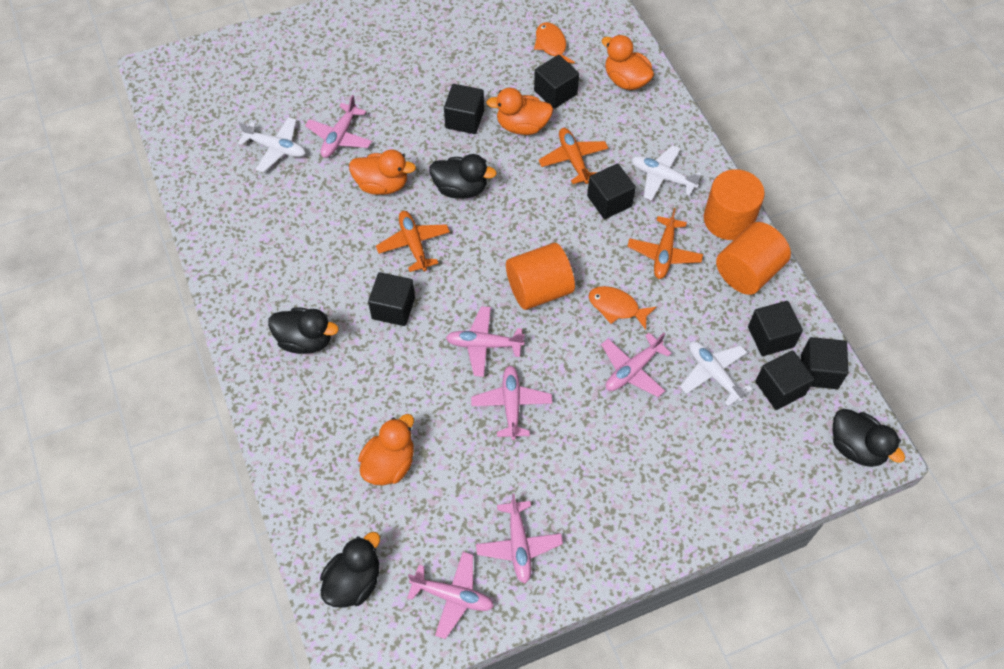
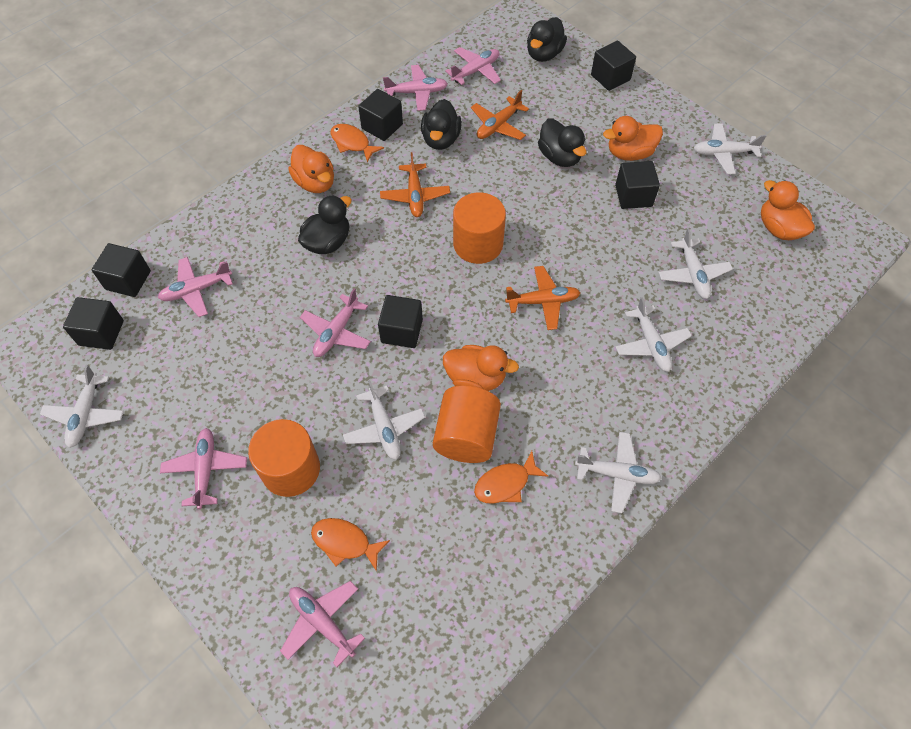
black cube: [368,272,415,326] [444,84,484,134] [534,55,579,109] [587,164,636,219] [748,301,803,356] [755,350,814,410] [801,337,848,389] = 7 -> [63,297,124,350] [92,243,151,297] [358,89,403,141] [378,295,423,348] [591,40,636,91] [615,161,660,209] = 6
orange fish: [534,22,575,63] [589,286,657,330] = 2 -> [311,518,390,572] [330,124,384,163] [474,451,548,504] = 3
white plane: [238,117,306,173] [632,145,701,201] [680,341,753,406] = 3 -> [40,365,124,448] [343,380,425,460] [575,432,662,513] [615,297,692,372] [658,228,733,299] [694,124,766,174] = 6

